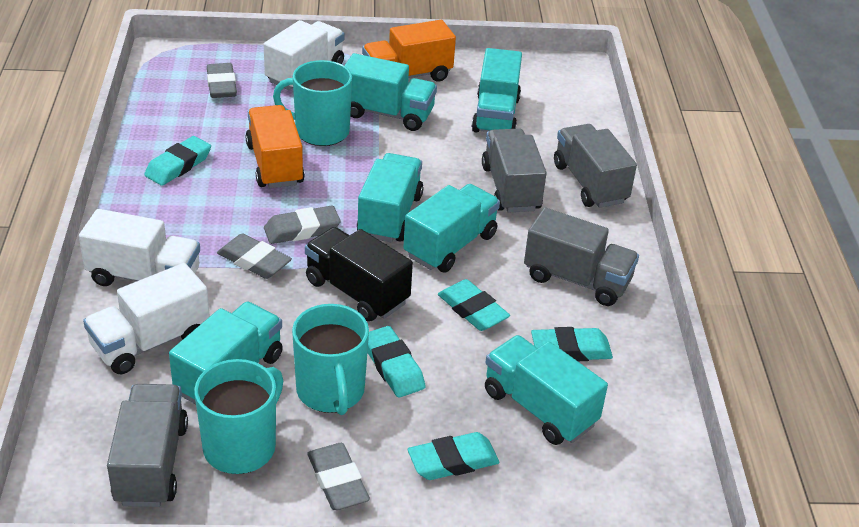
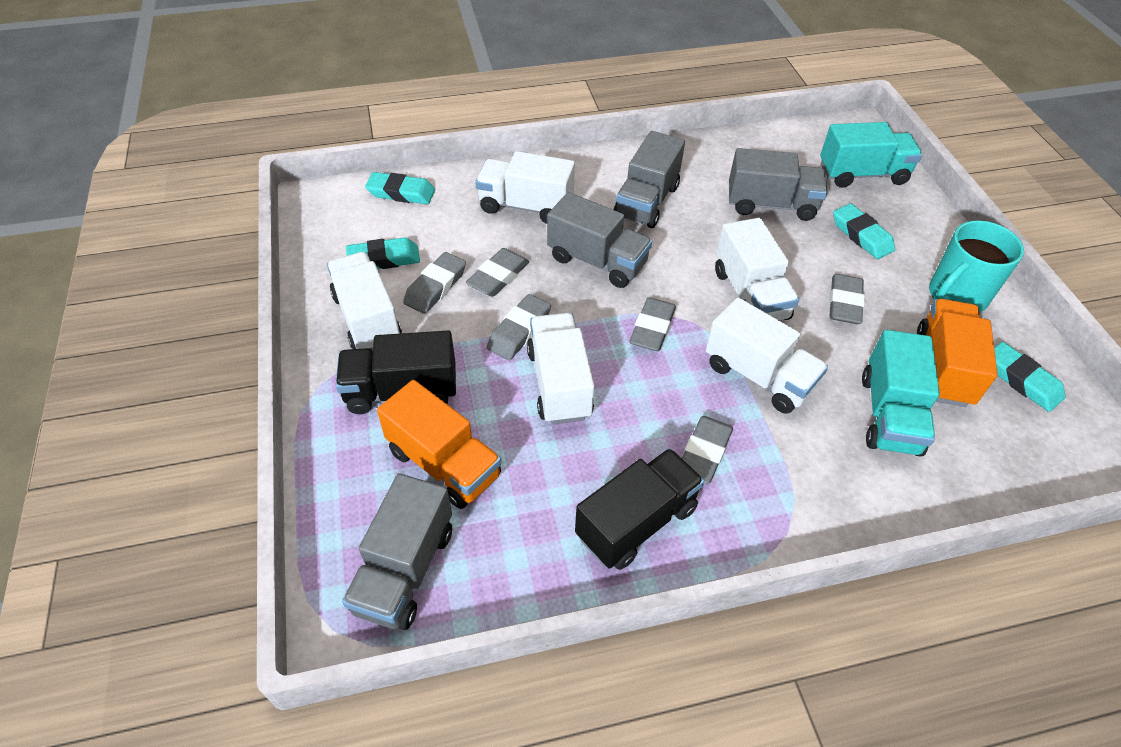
black truck: [305,227,413,321] = 1 -> [336,331,456,414] [575,448,704,570] = 2
grey eraser: [207,63,237,98] [217,233,292,279] [264,206,341,244] [307,443,370,510] = 4 -> [403,252,466,314] [466,248,529,297] [487,294,551,360] [629,298,676,351] [682,416,733,484] [829,274,865,324] = 6
turquoise eraser: [144,136,211,186] [367,326,425,398] [408,432,499,480] [438,279,510,331] [531,327,613,361] = 5 -> [346,238,420,269] [365,172,435,204] [833,204,895,259] [994,342,1065,412] = 4
turquoise mug: [194,359,283,474] [273,60,352,146] [292,304,369,415] = 3 -> [929,220,1024,313] = 1
turquoise truck: [169,302,283,404] [344,53,437,131] [357,153,423,242] [403,184,500,272] [472,48,522,132] [485,335,608,445] = 6 -> [820,122,922,188] [862,330,940,456] = 2
white truck: [79,209,200,286] [83,263,210,374] [264,20,345,90] = 3 -> [327,252,402,351] [475,151,575,224] [527,313,594,424] [706,297,828,414] [715,218,799,321] = 5

